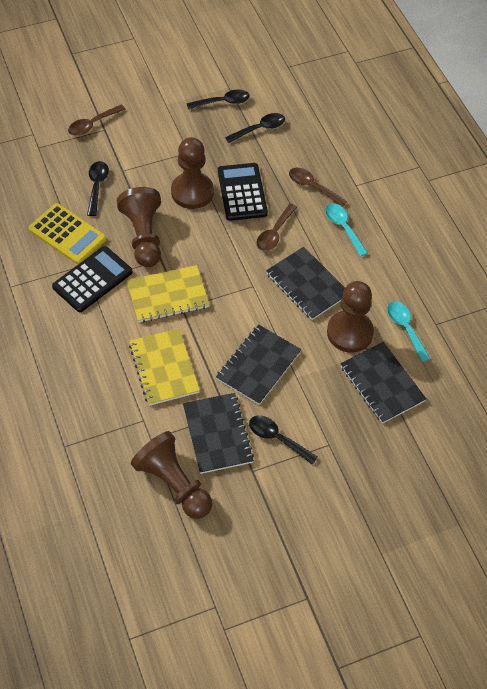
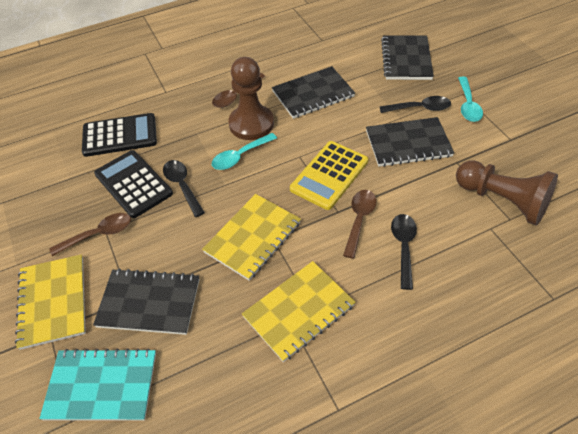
black spoon: [87,161,109,216] [187,89,250,109] [225,113,285,143] [249,415,318,465] = 4 -> [163,160,205,217] [380,96,451,113] [391,214,417,290] = 3
brown pawn: [117,187,161,267] [131,431,212,519] [171,137,214,209] [327,281,374,353] = 4 -> [228,57,274,140] [456,160,558,226] = 2
turquoise notebook: none = 0 -> [39,348,156,421] = 1
yellow notebook: [127,265,210,323] [129,328,200,406] = 2 -> [15,255,86,350] [202,194,301,281] [242,261,355,362] = 3

